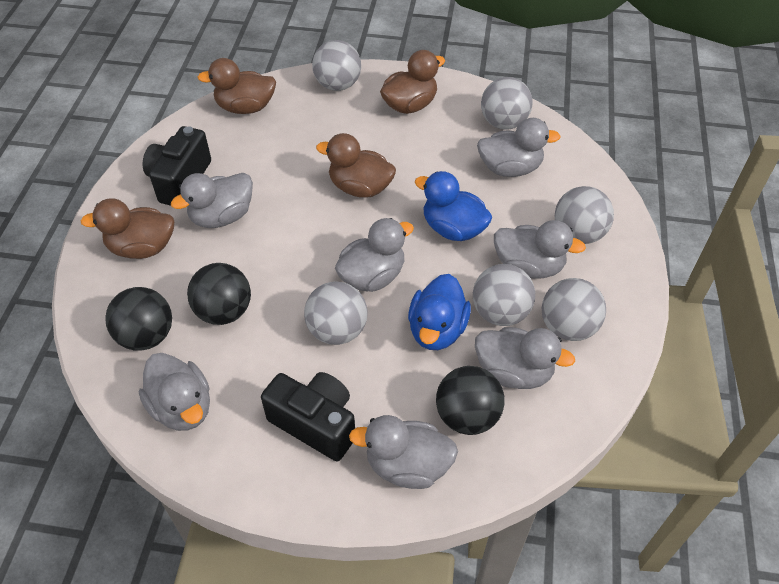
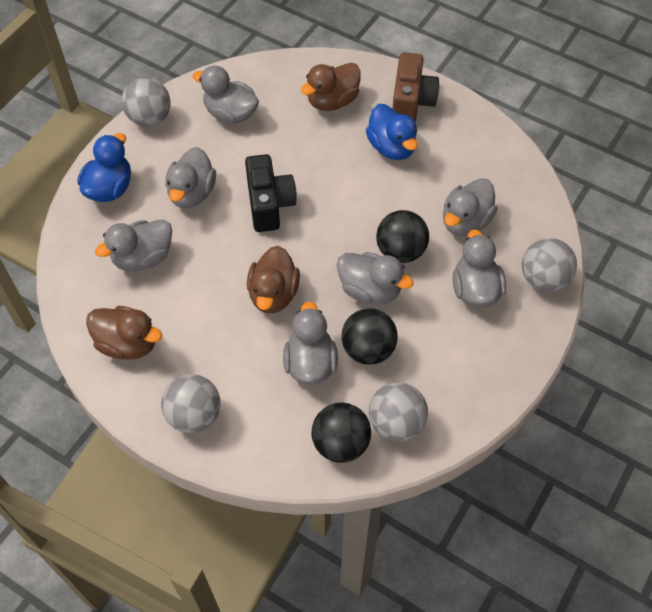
black camera: [143,126,211,206] [261,372,355,461] = 2 -> [245,154,297,232] = 1
brown camera: none = 0 -> [392,52,439,121] = 1
brown duck: [81,198,174,259] [198,58,276,114] [316,133,396,198] [380,50,445,114] = 4 -> [86,306,162,360] [247,246,300,313] [301,63,361,111] = 3
grey ball: [304,282,368,345] [312,40,361,91] [473,264,535,326] [481,77,532,130] [542,278,606,341] [555,186,614,244] = 6 -> [122,77,171,127] [161,374,220,433] [369,382,428,442] [522,238,577,292] = 4

